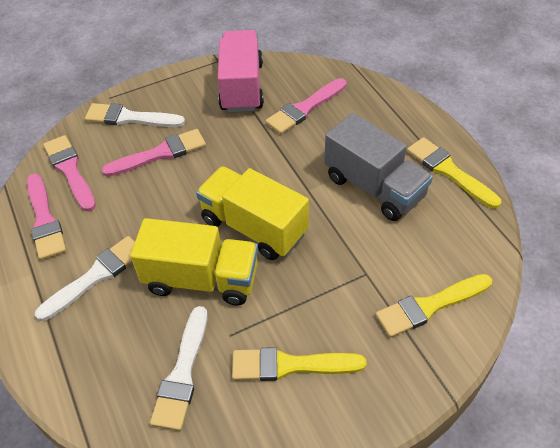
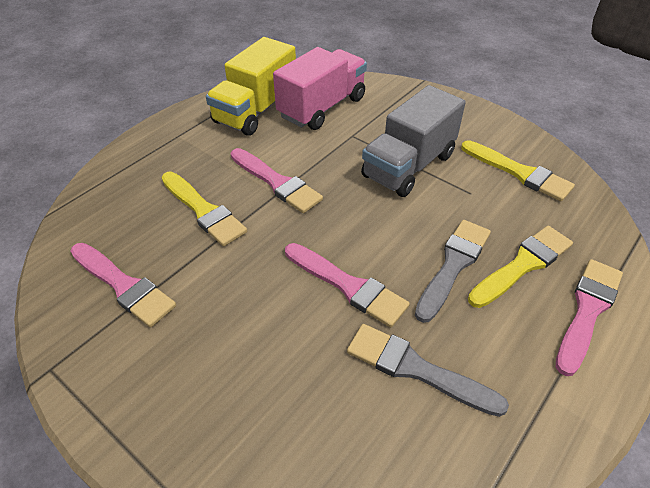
grey brush: none = 0 -> [347,324,509,417] [415,220,491,323] = 2
white brush: [35,236,135,321] [85,103,185,127] [150,306,208,431] = 3 -> none = 0
yellow truck: [130,218,258,305] [196,166,309,260] = 2 -> [206,37,296,136] = 1

